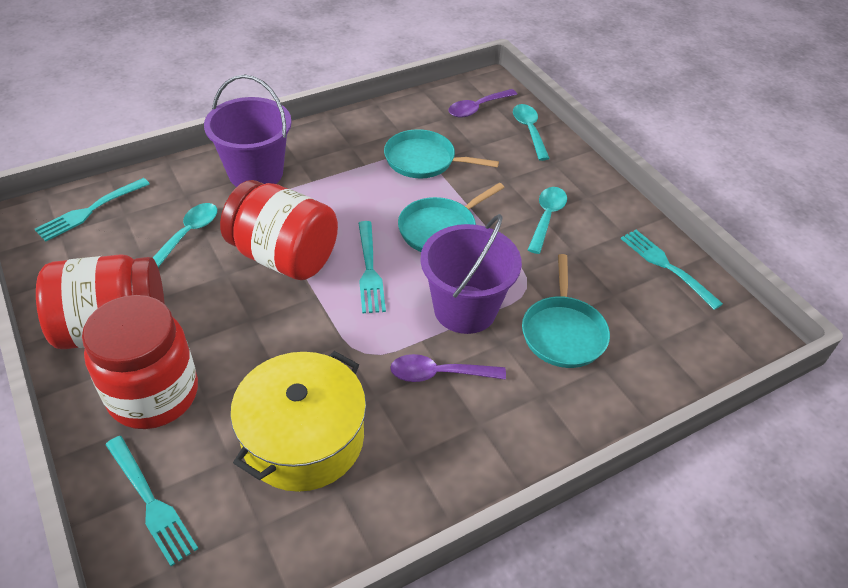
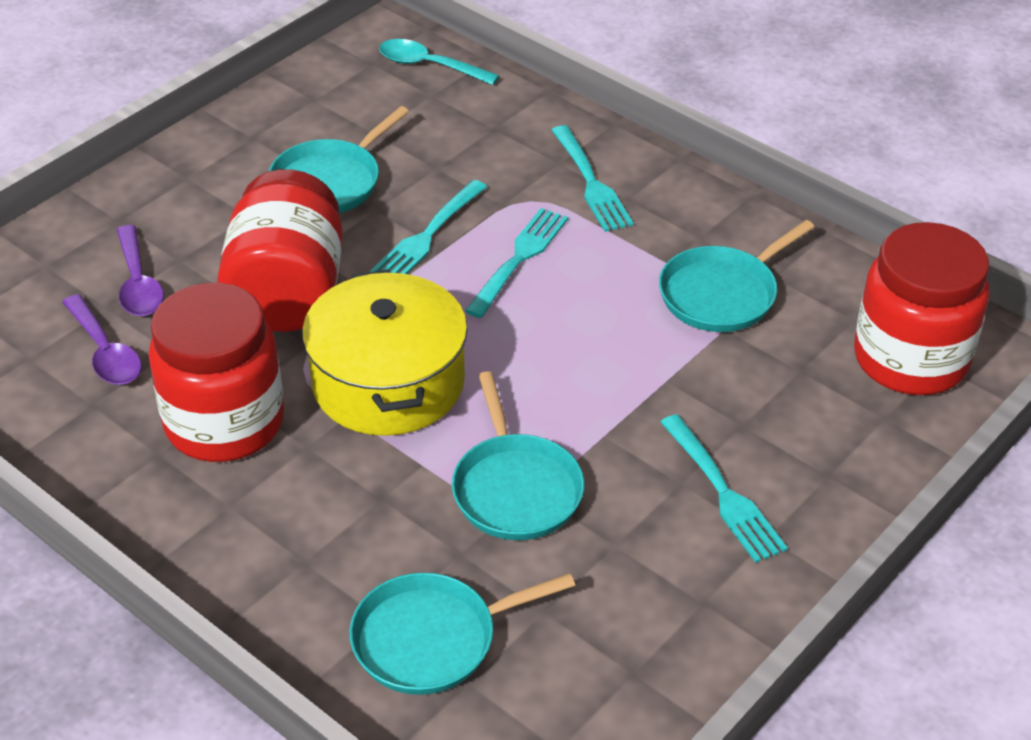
purple bucket: [204,74,292,187] [420,214,522,334] = 2 -> none = 0
turquoise pan: [384,129,499,178] [398,183,505,252] [522,254,610,368] = 3 -> [269,106,409,213] [349,573,576,695] [452,371,584,540] [659,220,814,332] = 4
turquoise spoon: [153,203,217,267] [513,104,550,161] [528,187,567,254] = 3 -> [379,39,499,85] = 1

